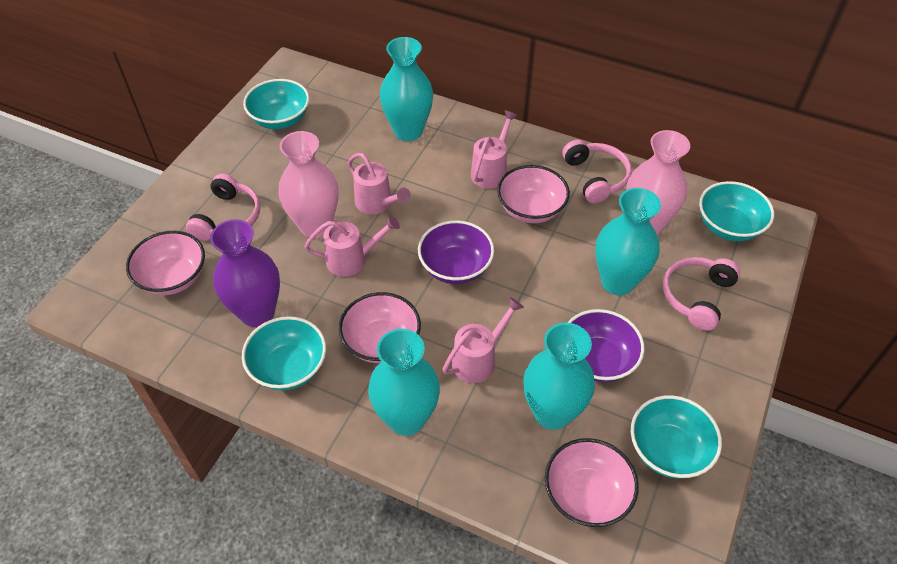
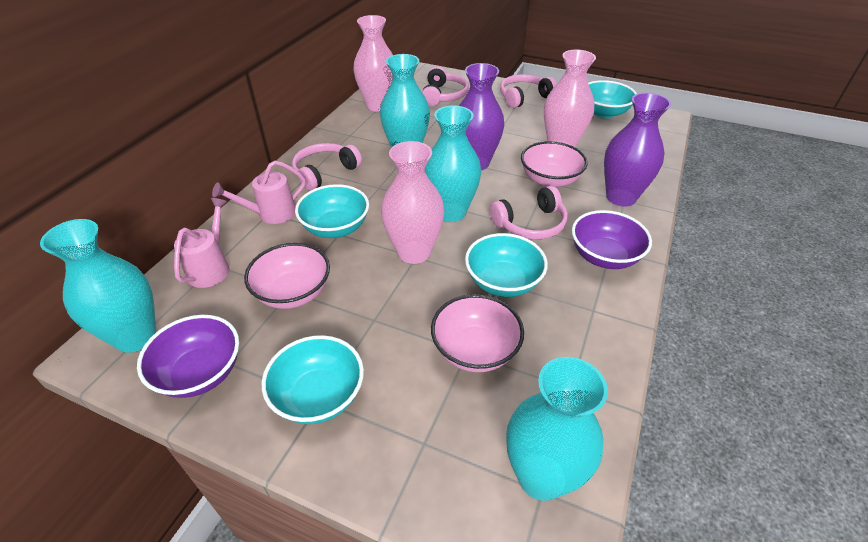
pink bowl: [126,231,205,295] [339,292,421,363] [497,165,570,223] [545,438,639,527] = 4 -> [244,243,330,309] [431,294,524,372] [521,141,588,187] = 3
pink headphones: [186,173,260,241] [563,140,632,203] [663,257,740,331] = 3 -> [292,143,362,191] [422,66,469,107] [490,186,568,240] [500,74,557,108] = 4
pink vase: [279,131,339,238] [626,130,690,235] = 2 -> [353,15,393,112] [381,141,445,264] [544,50,596,147] = 3
pink watering can: [304,215,400,277] [347,153,411,214] [443,297,524,383] [471,110,518,189] = 4 -> [174,198,229,288] [212,161,306,224] = 2
purple vase: [210,219,280,327] = 1 -> [459,63,504,170] [604,93,671,206] = 2

